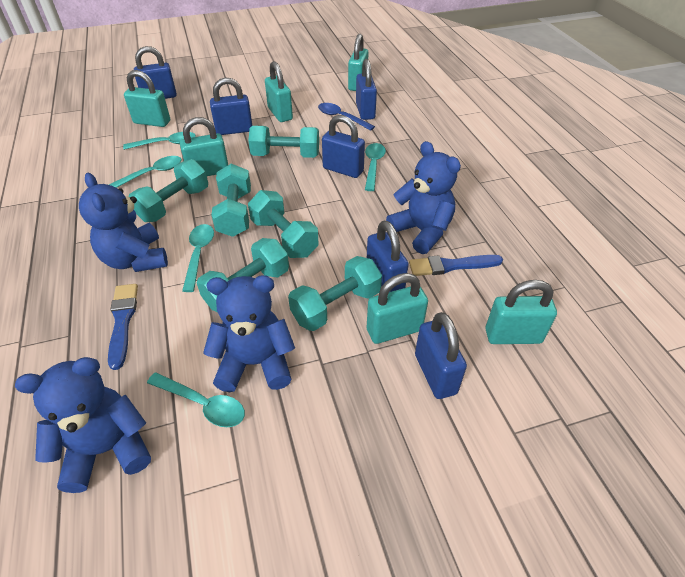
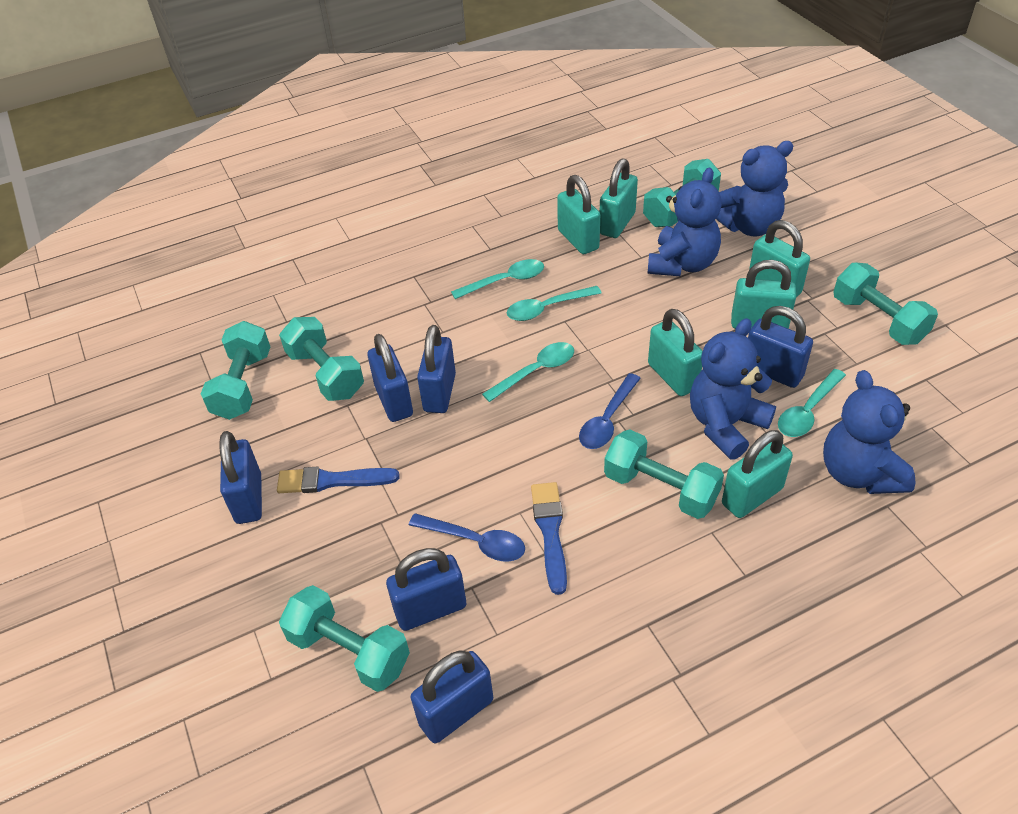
blue spoon: [318,103,375,131] = 1 -> [409,513,525,561] [579,373,641,449] = 2
turquoise spoon: [109,156,182,188] [123,132,196,150] [147,373,245,427] [182,224,214,292] [365,143,386,191] = 5 -> [451,259,544,299] [482,342,574,402] [507,286,602,321] [778,369,846,437] = 4

